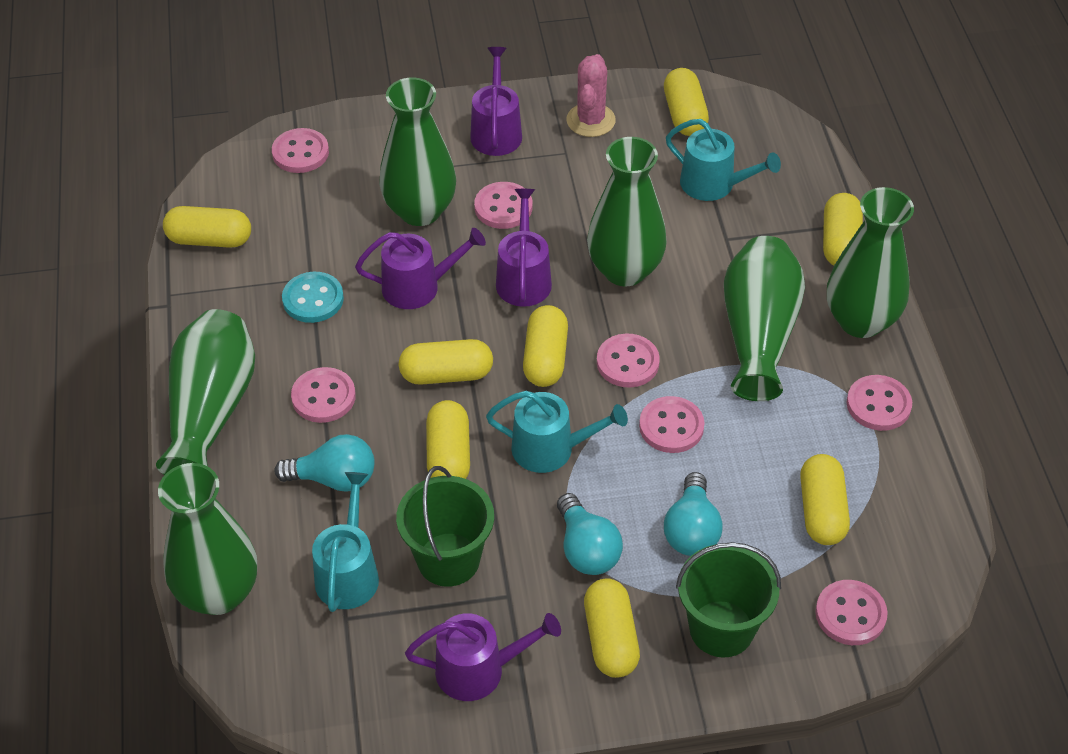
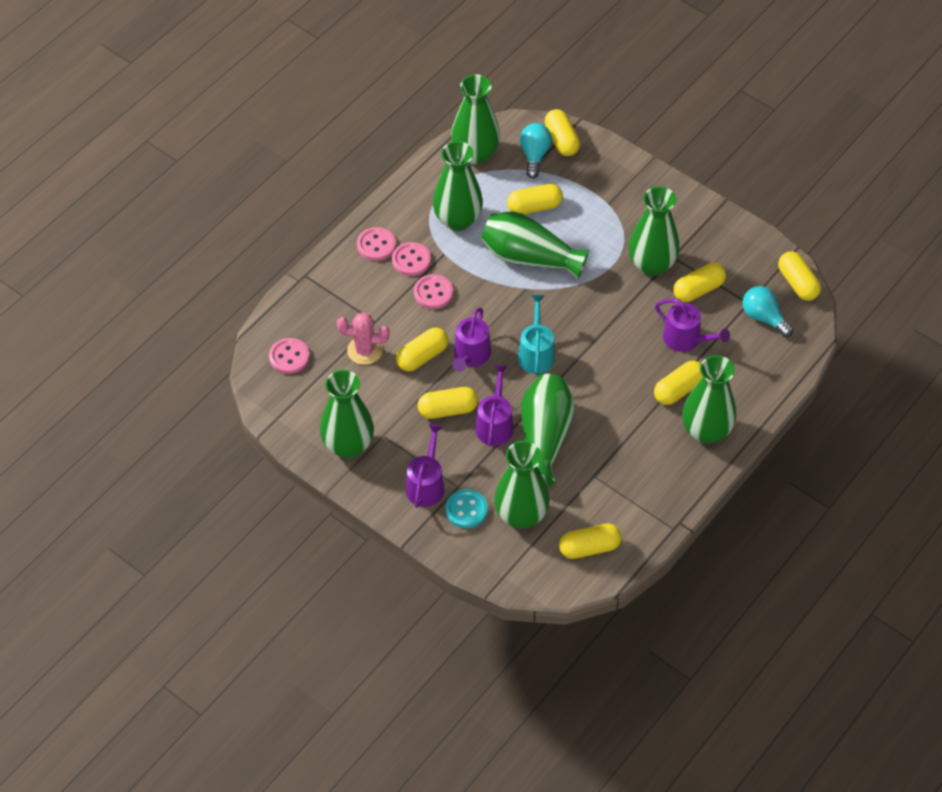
green bucket: [396,466,494,587] [676,542,781,658] = 2 -> none = 0
green vase: [156,309,255,475] [158,463,257,615] [379,78,456,226] [587,137,667,286] [724,236,805,401] [827,187,914,338] = 6 -> [320,370,374,458] [433,141,483,231] [451,74,500,164] [481,212,589,279] [494,441,550,529] [521,374,575,487] [628,186,680,276] [682,355,736,444] = 8
pink button: [272,128,329,173] [291,367,356,423] [474,182,533,229] [597,334,660,388] [639,396,705,453] [815,580,888,645] [847,375,912,431] = 7 -> [269,338,310,374] [357,227,396,261] [392,242,431,276] [414,274,453,309] = 4
turquoise light bulb: [274,434,375,492] [557,493,623,575] [664,472,723,556] = 3 -> [520,123,552,178] [742,286,793,337] = 2
turquoise watering can: [312,472,379,612] [486,391,628,473] [666,119,781,201] = 3 -> [518,295,555,374] = 1

